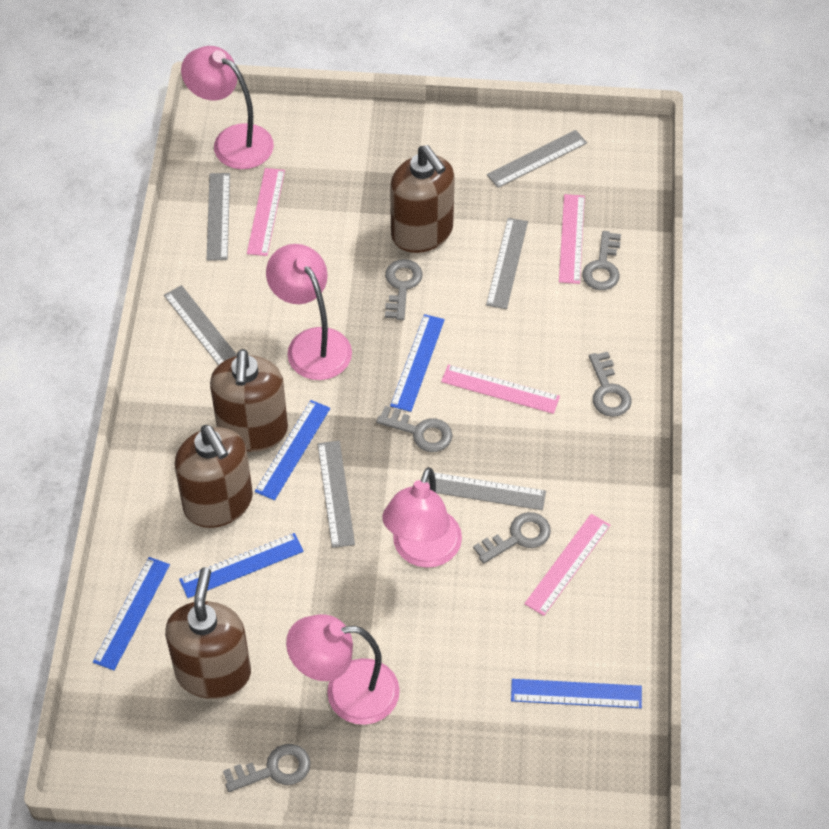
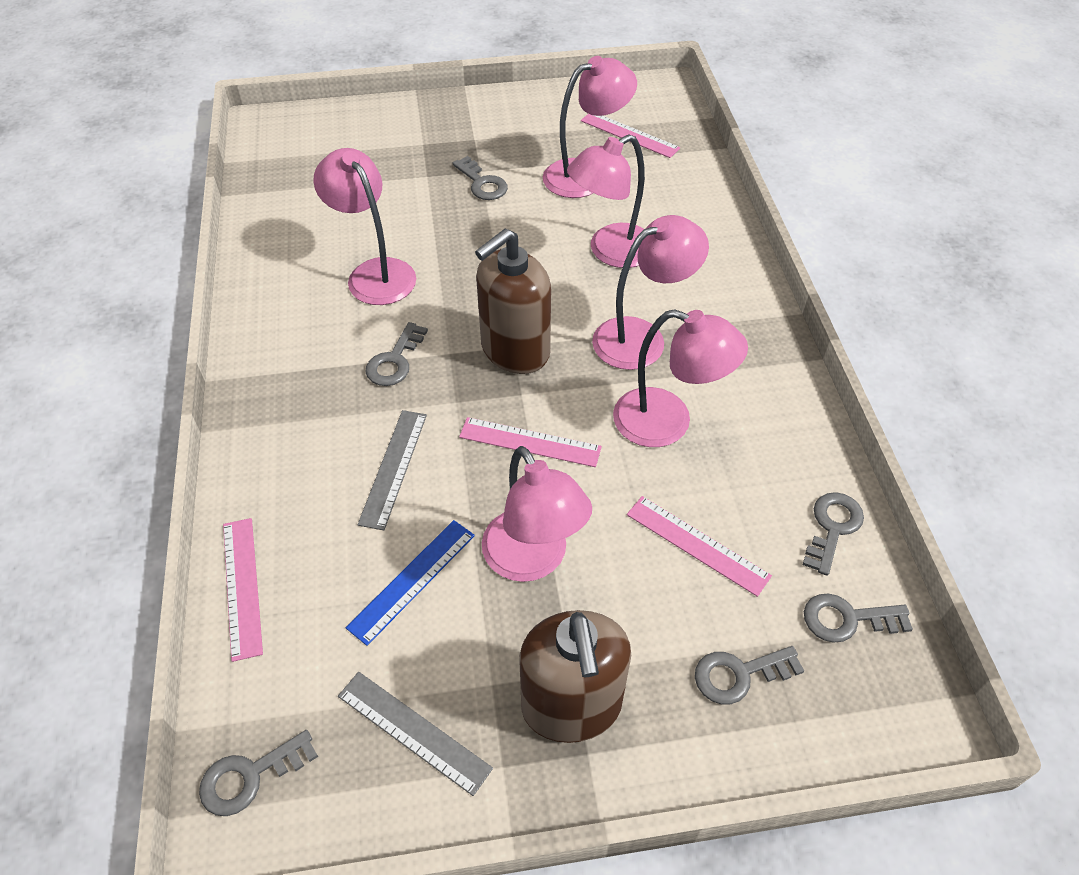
blue ruler: [93,557,170,670] [179,533,304,598] [255,400,330,500] [390,314,445,412] [511,679,642,708] = 5 -> [346,520,475,646] = 1
brown soap dispenser: [165,567,251,699] [174,425,253,528] [210,349,288,452] [390,145,455,253] = 4 -> [475,228,551,374] [519,610,631,743] = 2
grey ruler: [164,285,237,365] [207,173,230,261] [318,441,355,548] [427,472,546,510] [486,218,528,309] [487,130,587,188] = 6 -> [338,672,493,796] [358,410,427,530] = 2
pink lamp: [181,46,274,169] [266,244,352,380] [286,614,400,725] [382,467,462,568] = 4 -> [313,148,416,305] [482,446,592,582] [543,56,637,198] [567,135,645,268] [592,215,709,370] [613,309,748,447] = 6

